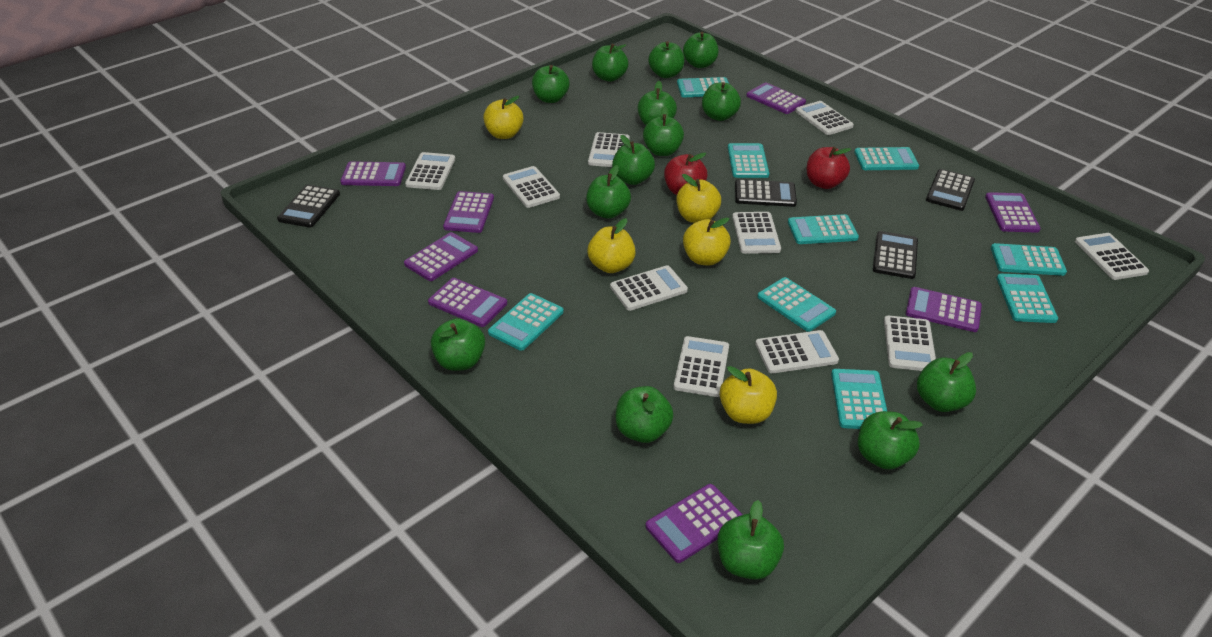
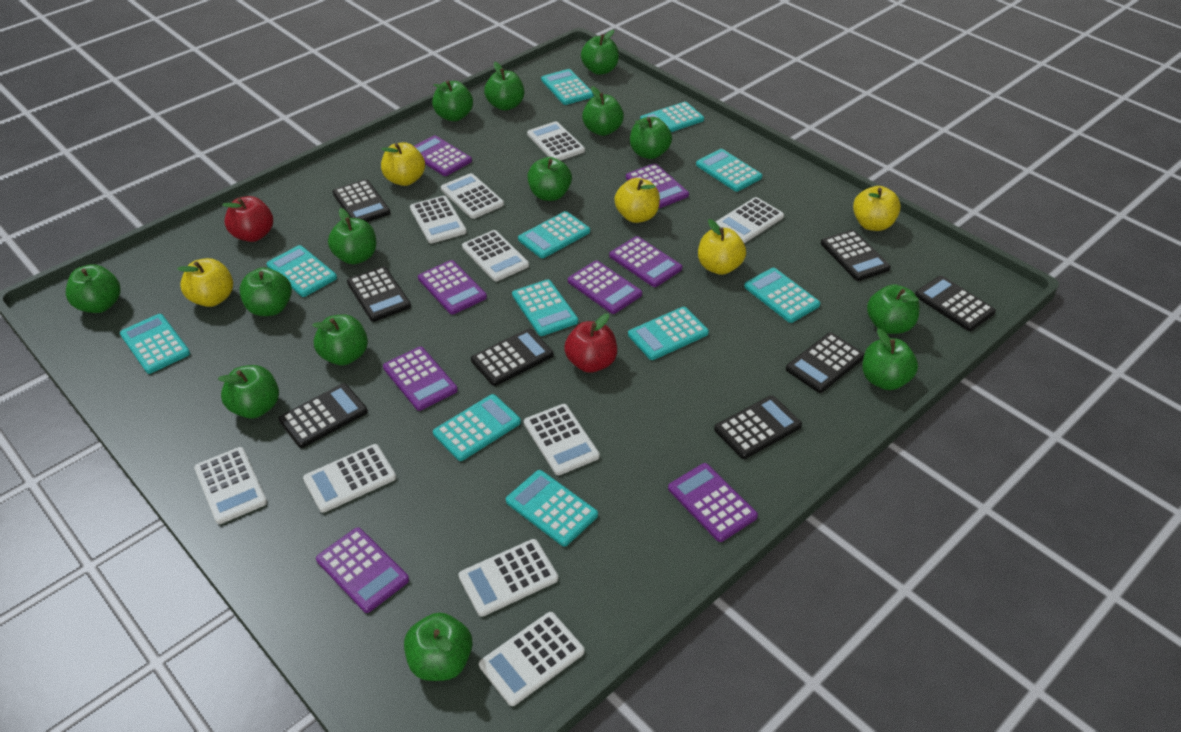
black calculator: [277,185,340,227] [735,179,797,207] [873,231,918,279] [926,169,975,211] = 4 -> [278,383,368,448] [333,179,390,222] [347,266,411,322] [471,328,554,386] [714,395,802,459] [786,333,864,393] [821,230,891,281] [915,276,996,331] = 8
turquoise calculator: [488,293,564,351] [677,77,729,97] [728,143,769,178] [757,277,836,332] [788,214,859,244] [831,369,887,429] [854,147,919,170] [991,243,1067,276] [997,274,1058,323] = 9 -> [120,314,190,374] [267,245,337,297] [433,394,521,461] [506,470,598,546] [512,279,578,336] [518,211,590,258] [541,69,594,105] [628,307,709,360] [640,102,704,132] [696,149,762,192] [744,268,820,323] = 11

